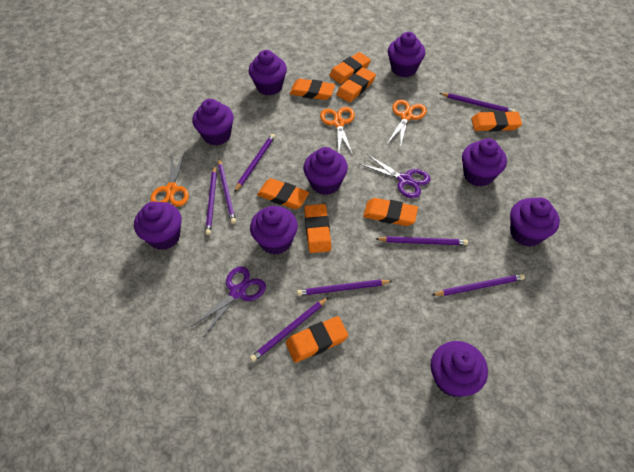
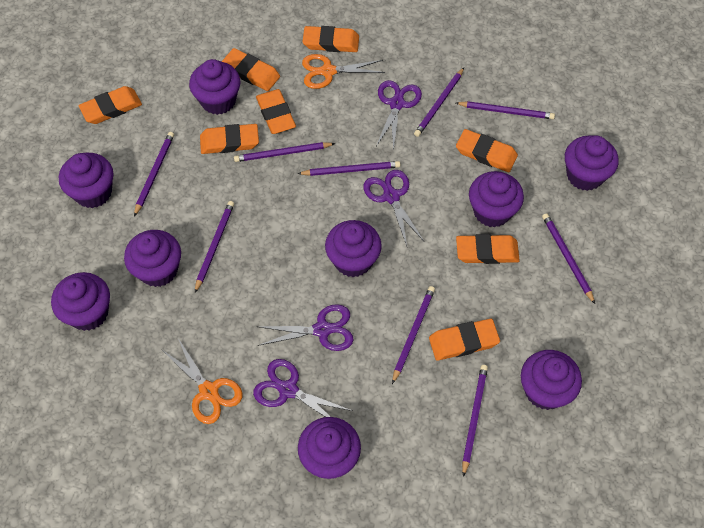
orange scissors: [150,153,189,207] [320,107,355,155] [387,99,427,148] = 3 -> [161,338,243,424] [302,54,385,89] = 2
purple pencil: [205,166,217,235] [218,159,236,224] [234,134,275,192] [250,297,329,362] [297,279,392,296] [376,236,468,245] [432,274,525,296] [440,93,516,112] = 8 -> [134,132,174,216] [195,201,234,293] [234,142,335,162] [297,161,400,176] [392,286,435,384] [414,68,464,137] [456,101,555,119] [462,365,488,477] [542,213,595,304] = 9
purple scissors: [191,266,266,338] [360,154,430,198] = 2 -> [253,359,352,417] [256,304,354,351] [363,170,424,246] [376,80,422,151] = 4

